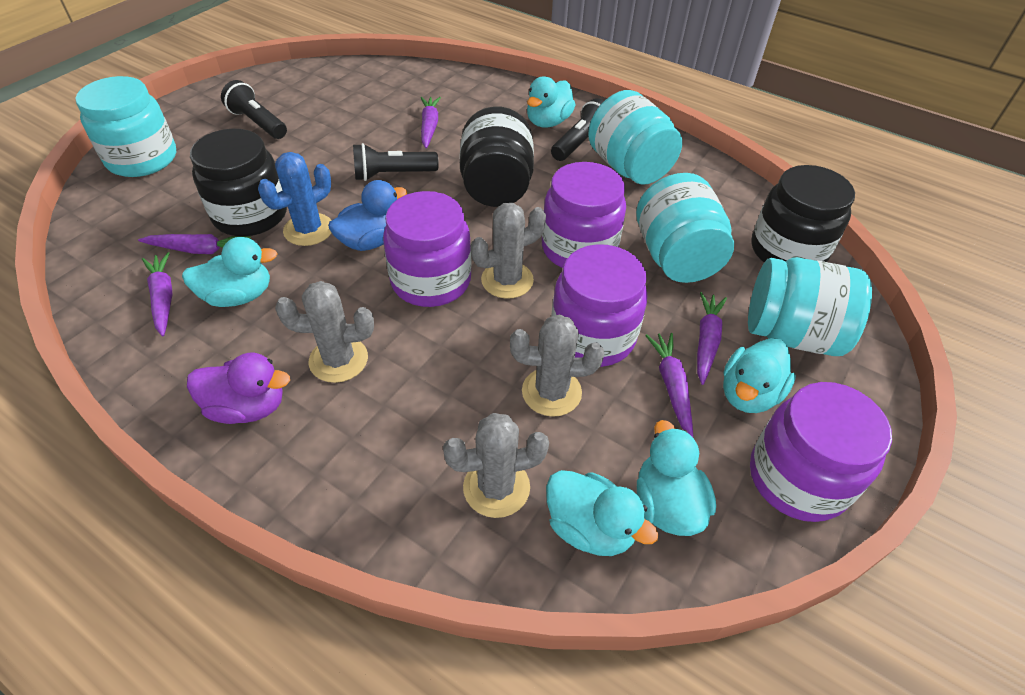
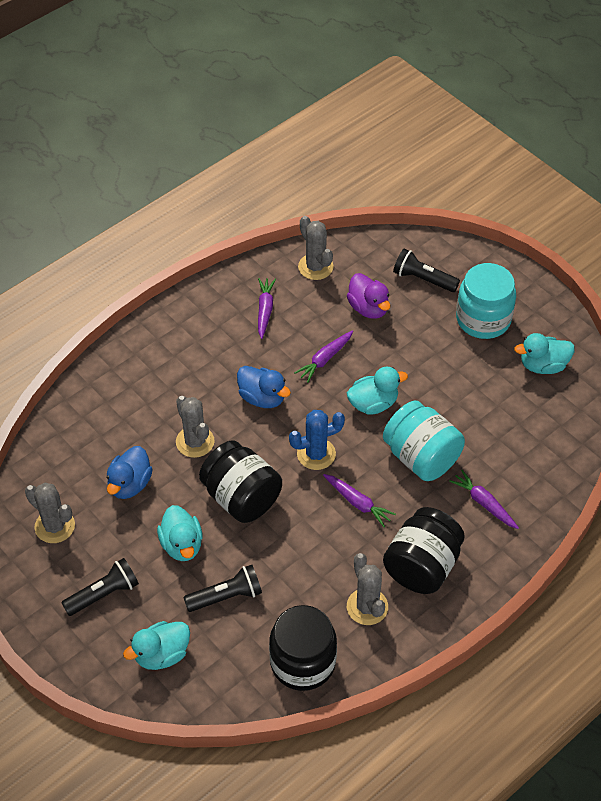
blue duck: [328,180,407,251] = 1 -> [107,446,153,499] [237,366,291,408] = 2
purple carrot: [138,234,251,254] [142,252,172,336] [421,97,441,148] [645,333,693,437] [697,292,727,385] = 5 -> [258,278,276,339] [294,330,353,383] [323,474,396,527] [449,470,519,529] = 4
purple jar: [383,191,472,307] [542,162,626,268] [551,244,648,367] [750,382,892,522] = 4 -> none = 0
turquoise duck: [182,237,278,307] [527,76,575,127] [546,470,659,556] [637,420,716,536] [723,338,796,413] = 5 -> [123,621,190,670] [157,505,203,561] [347,366,408,415] [514,333,575,374] = 4
turquoise jar: [75,76,176,177] [588,90,682,185] [636,173,734,283] [748,257,872,356] = 4 -> [383,400,465,481] [456,263,516,339] = 2

